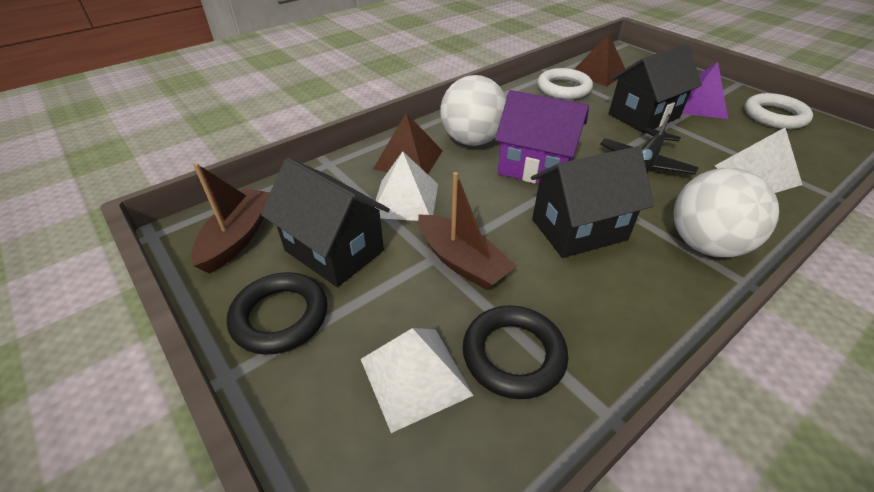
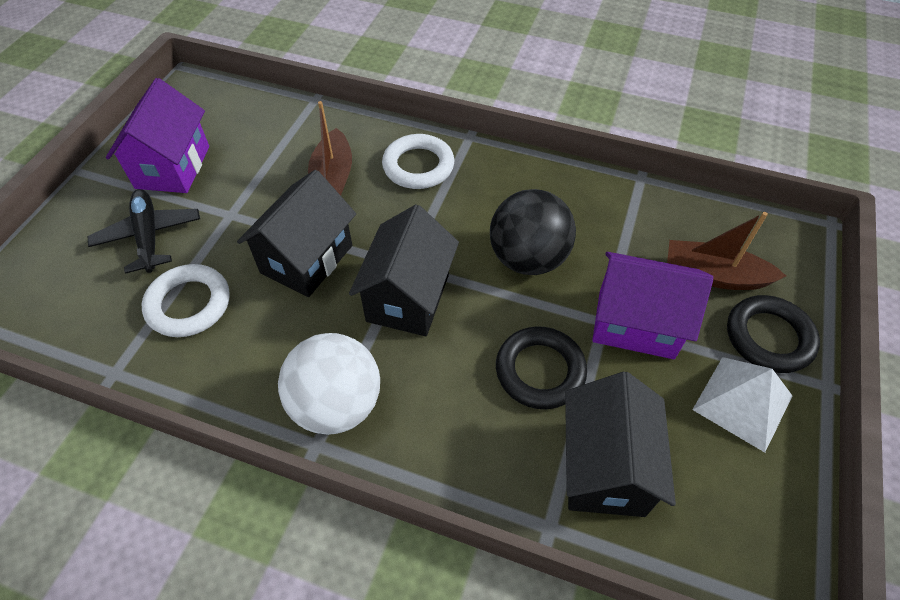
black ball: none = 0 -> [490,189,576,275] = 1
brown pyramid: [373,113,443,174] [574,33,625,86] = 2 -> none = 0
purple house: [495,90,589,184] = 1 -> [106,78,209,193] [592,252,713,359] = 2
purple pyramid: [682,62,728,119] = 1 -> none = 0
white ball: [440,75,507,146] [674,168,779,257] = 2 -> [278,333,380,435] = 1
white pyramid: [361,328,474,433] [375,151,438,221] [715,128,802,193] = 3 -> [692,357,792,452] = 1

